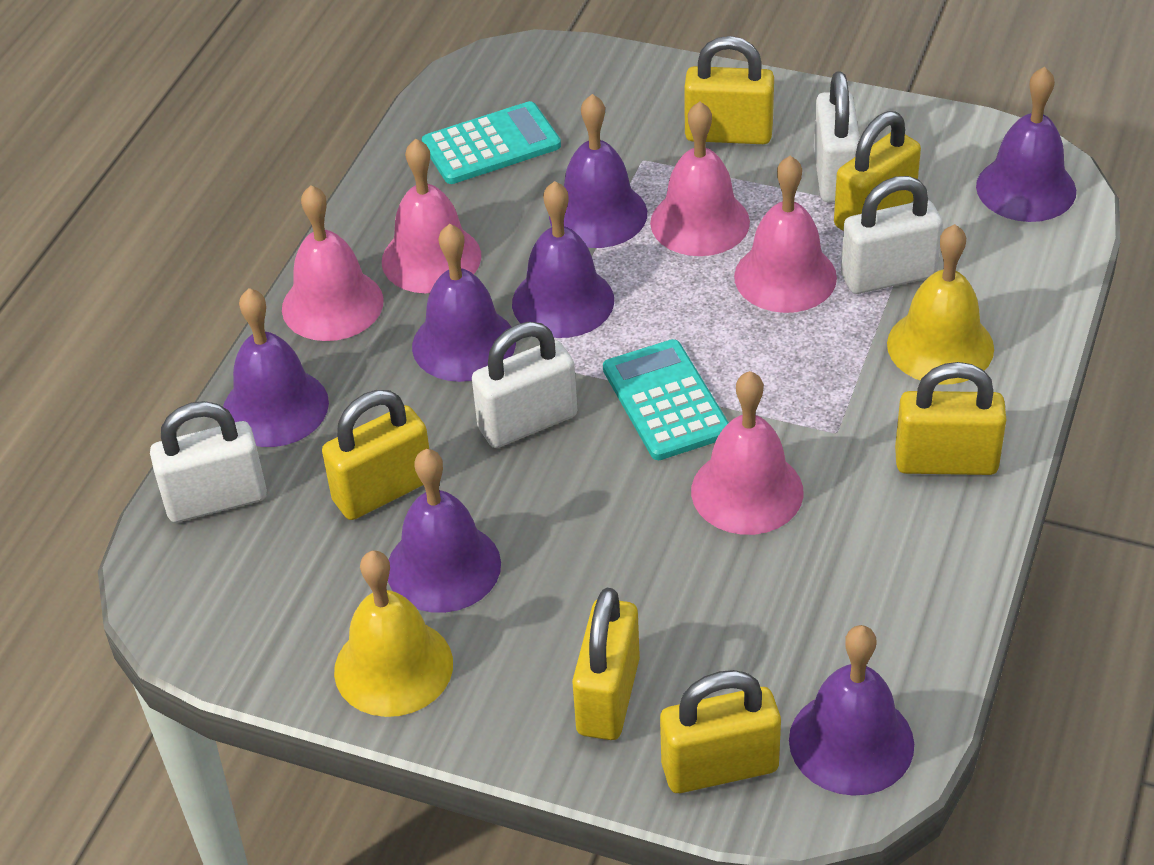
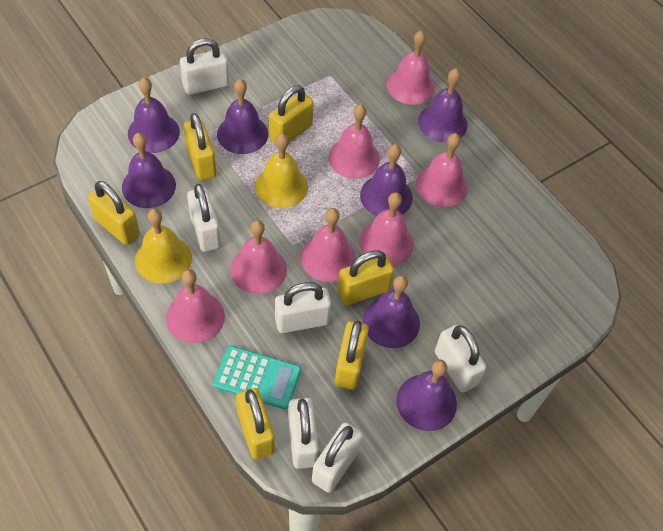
pink bell: [282,185,384,341] [382,139,481,293] [650,102,750,256] [691,371,804,535] [734,156,837,313] = 5 -> [166,269,225,343] [230,220,287,294] [301,208,356,282] [329,104,380,179] [359,192,414,266] [387,30,435,105] [416,133,468,207] = 7
turquoise calculator: [422,101,561,184] [603,339,729,460] = 2 -> [213,346,301,409] = 1
white padlock: [150,401,267,523] [472,322,577,448] [814,71,860,203] [841,176,943,294] = 4 -> [180,38,229,95] [187,184,221,252] [275,282,331,333] [288,398,319,469] [312,422,363,493] [435,325,486,393] = 6

